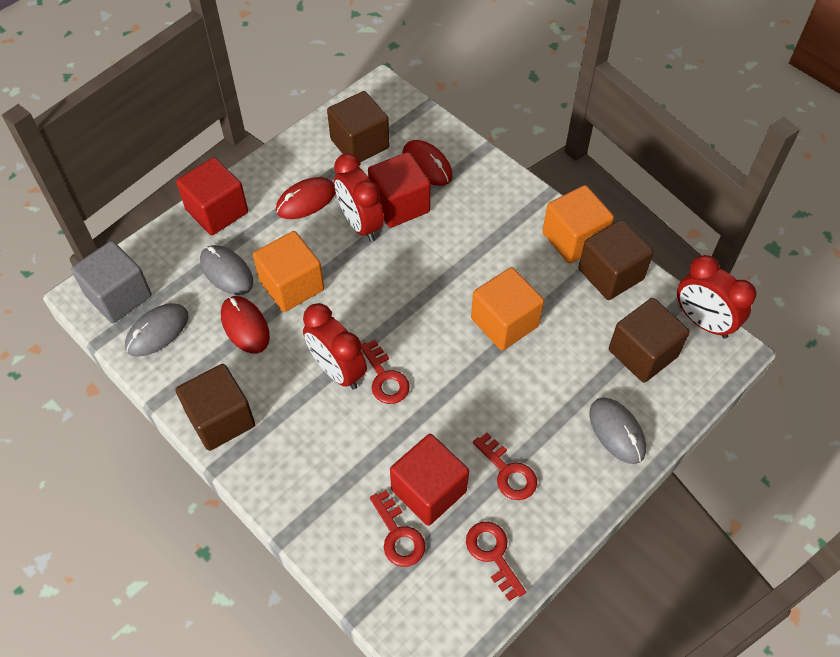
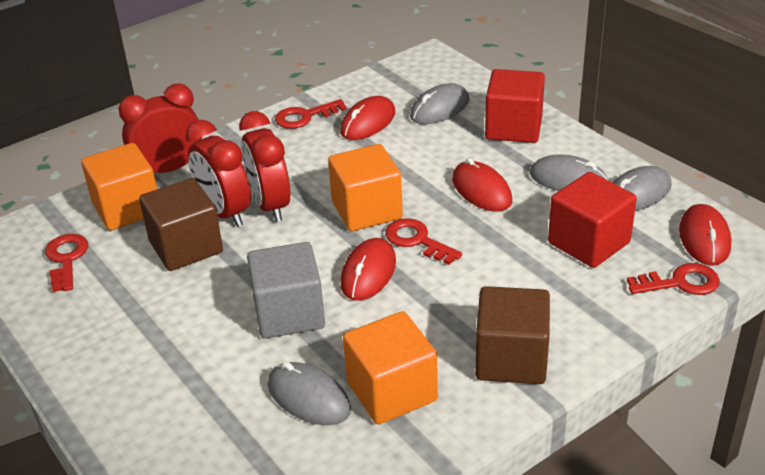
brown cube: [176,364,255,451] [327,91,389,162] [578,220,654,300] [609,298,690,383] = 4 -> [139,178,223,271] [475,286,550,384] = 2
grey mouse: [125,303,188,357] [200,245,253,295] [589,397,646,464] = 3 -> [268,362,351,425] [410,83,469,124] [530,155,608,191] [613,166,672,211] = 4
red cube: [176,157,248,235] [368,152,431,228] [390,434,469,526] = 3 -> [485,69,545,143] [548,172,637,268] = 2
red mouse: [221,296,270,354] [276,177,336,219] [402,140,452,186] = 3 -> [340,96,395,140] [341,238,396,301] [452,158,512,212] [679,204,731,266] = 4

